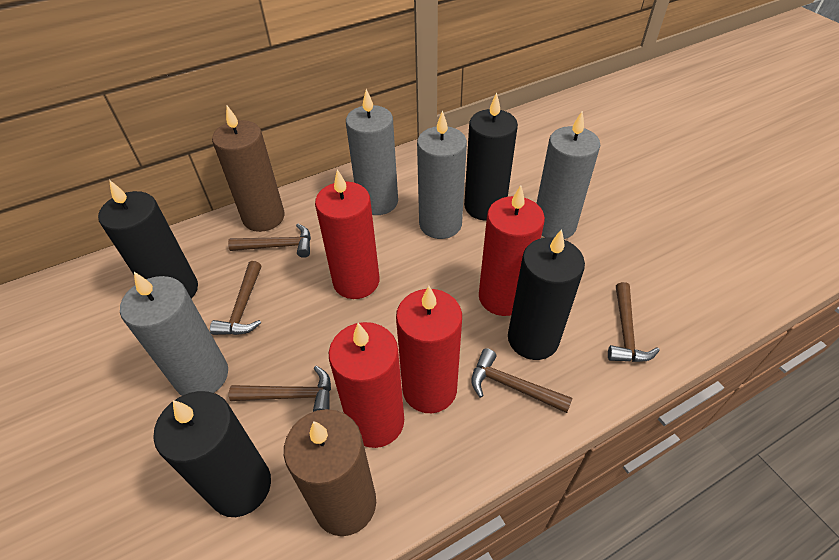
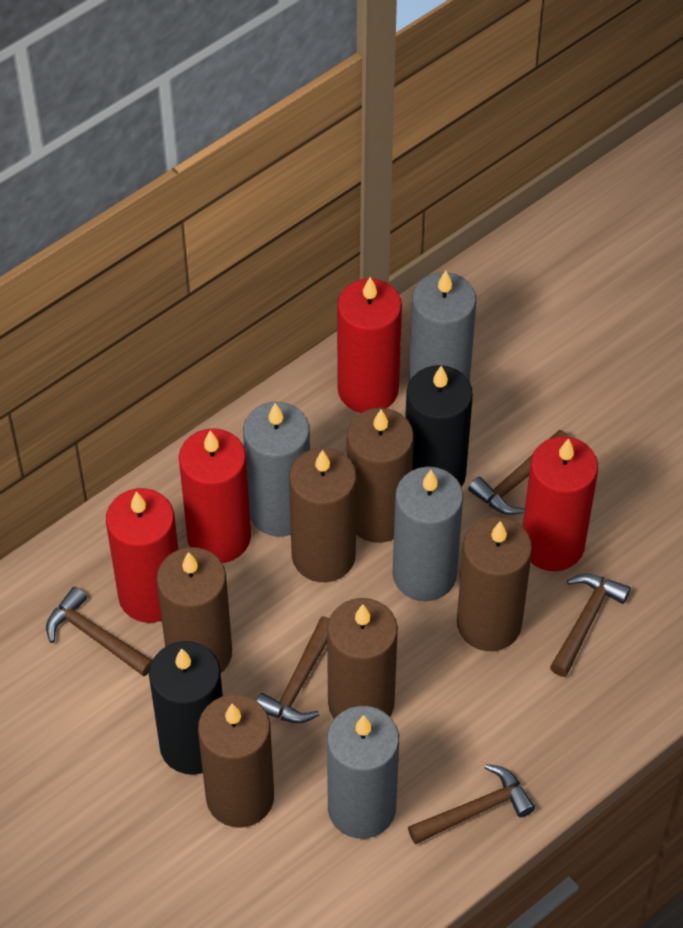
black candle: [98,180,198,299] [153,391,271,517] [464,93,518,221] [508,229,585,360] = 4 -> [149,641,223,775] [405,365,473,487] = 2
brown candle: [212,106,285,232] [284,409,376,536] = 2 -> [156,547,232,673] [198,695,274,827] [289,448,357,582] [327,598,398,718] [347,408,414,543] [457,517,532,651] = 6

